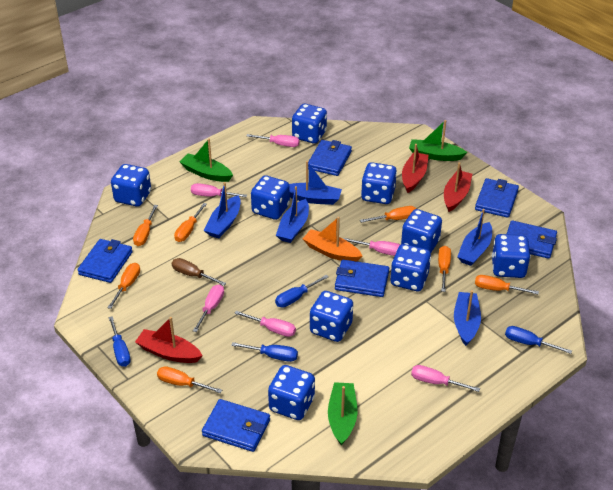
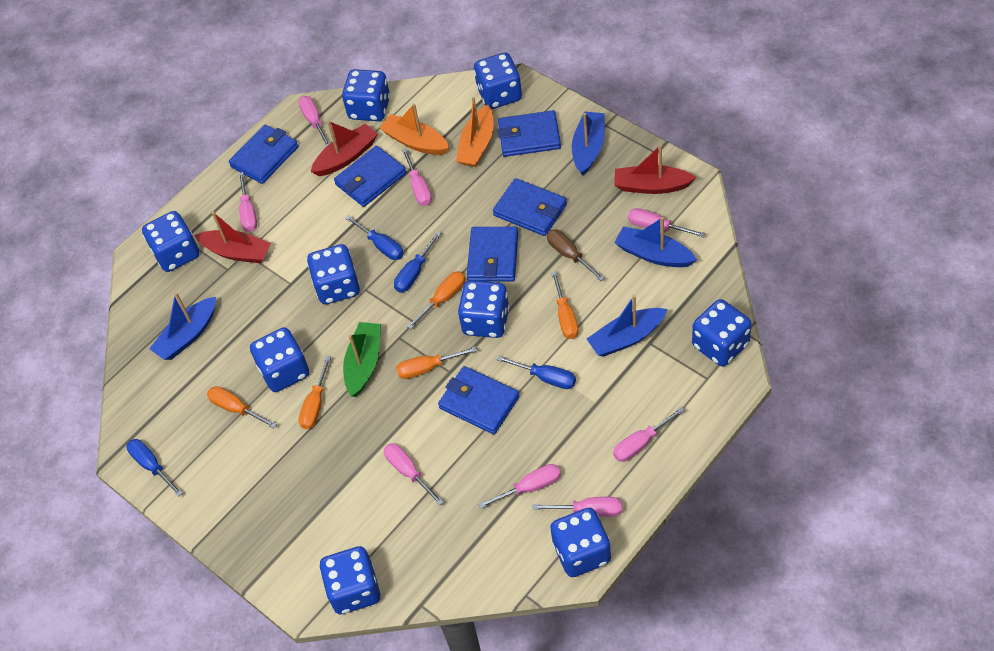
blue boat: [204,182,240,238] [276,186,309,243] [289,161,342,205] [454,290,481,346] [457,209,492,266] = 5 -> [149,292,216,360] [572,111,605,176] [587,295,668,357] [614,217,697,267] = 4
green boat: [179,138,233,182] [328,382,358,445] [409,120,467,161] = 3 -> [343,322,381,397] = 1
orange boat: [303,217,362,261] = 1 -> [379,103,449,155] [456,97,494,167] = 2
orange screwdriver: [107,263,140,309] [133,205,158,246] [157,366,222,393] [174,203,207,242] [360,206,416,223] [438,246,451,292] [475,275,539,294] = 7 -> [207,386,277,428] [299,356,331,429] [396,346,477,379] [407,271,465,329] [551,271,579,339] = 5
pink screwdriver: [191,183,247,197] [193,284,224,332] [234,311,296,337] [247,134,300,147] [344,238,400,256] [411,365,480,392] = 6 -> [238,172,257,232] [298,96,330,147] [384,443,444,506] [402,149,432,206] [478,464,561,509] [533,497,622,517] [613,407,685,462] [628,208,705,237] = 8

